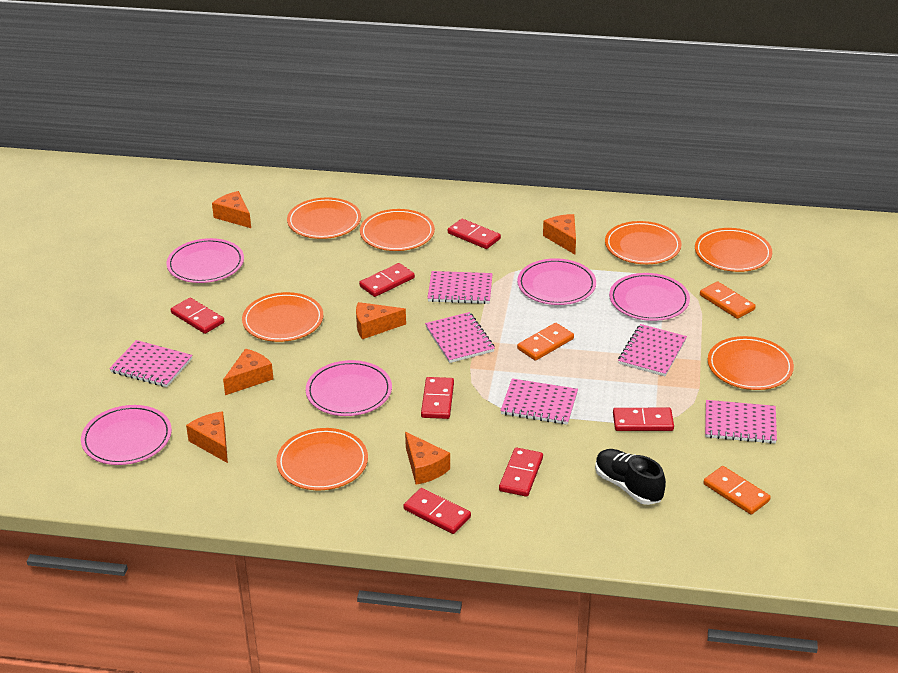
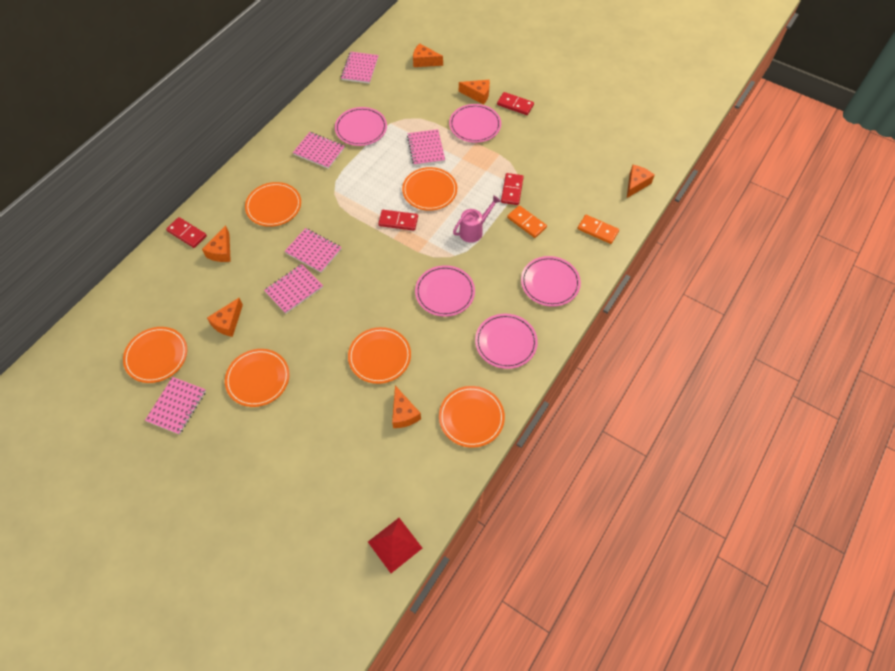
black shoe: [595,449,666,505] = 1 -> none = 0
orange domino: [517,323,574,361] [700,282,756,319] [703,466,771,515] = 3 -> [507,205,547,238] [578,215,619,244] = 2
orange plate: [242,292,323,342] [276,428,368,490] [287,198,361,239] [360,209,435,251] [605,221,682,264] [695,228,772,272] [708,336,794,390] = 7 -> [123,327,187,383] [225,349,290,407] [245,182,301,227] [348,327,411,384] [402,167,457,211] [439,386,505,448] = 6
pink watering can: none = 0 -> [453,195,501,243] = 1
red domino: [171,298,224,334] [359,263,415,297] [404,488,471,534] [421,377,454,419] [448,219,501,249] [499,448,543,497] [613,408,674,431] = 7 -> [166,217,207,248] [378,210,418,231] [497,92,534,115] [501,173,524,205] = 4
red pyramid: none = 0 -> [368,518,422,573] = 1

